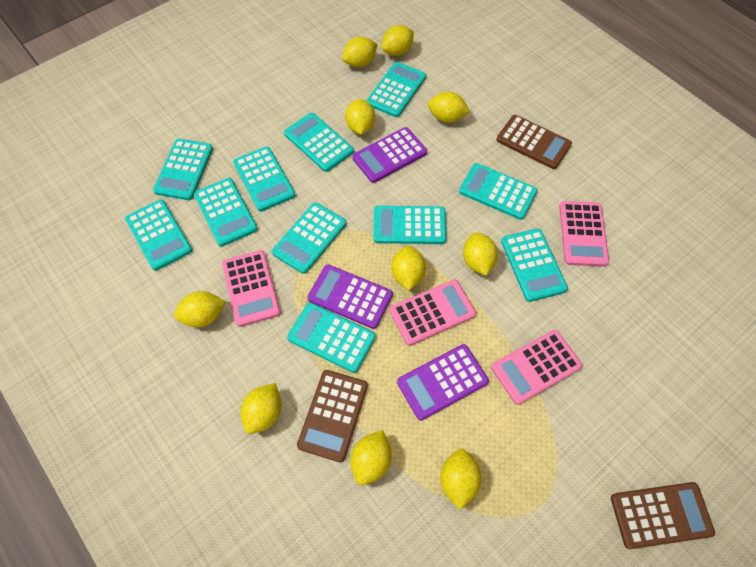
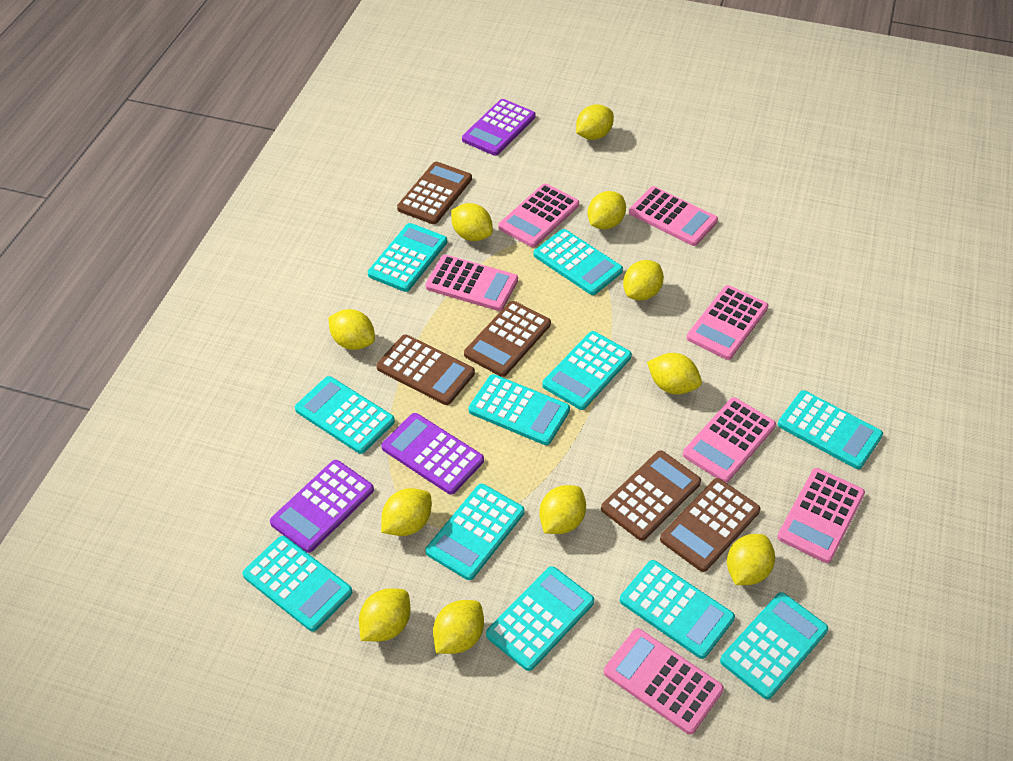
brown calculator: [297,370,368,462] [496,115,572,169] [611,482,715,549] = 3 -> [376,335,475,405] [397,162,472,224] [464,301,551,377] [601,450,701,541] [660,478,760,572] = 5
pink calculator: [222,250,281,327] [389,279,476,346] [491,330,582,405] [559,201,609,267] = 4 -> [425,255,518,311] [498,183,579,247] [604,628,724,734] [629,186,718,246] [683,397,776,483] [687,285,768,360] [777,468,865,563] = 7
yellow lemon: [174,291,226,328] [241,383,282,434] [342,37,378,67] [345,99,375,134] [350,430,392,485] [382,25,414,56] [391,246,426,290] [428,92,470,123] [440,449,482,510] [463,232,498,276] = 10 -> [328,309,375,350] [359,588,411,642] [381,488,431,536] [433,600,484,654] [451,203,493,241] [539,485,586,534] [576,104,614,140] [588,191,626,230] [623,260,664,301] [647,353,702,394] [727,534,775,585] = 11

